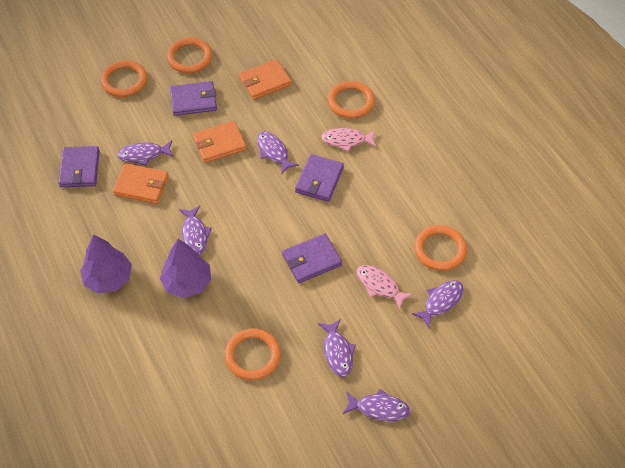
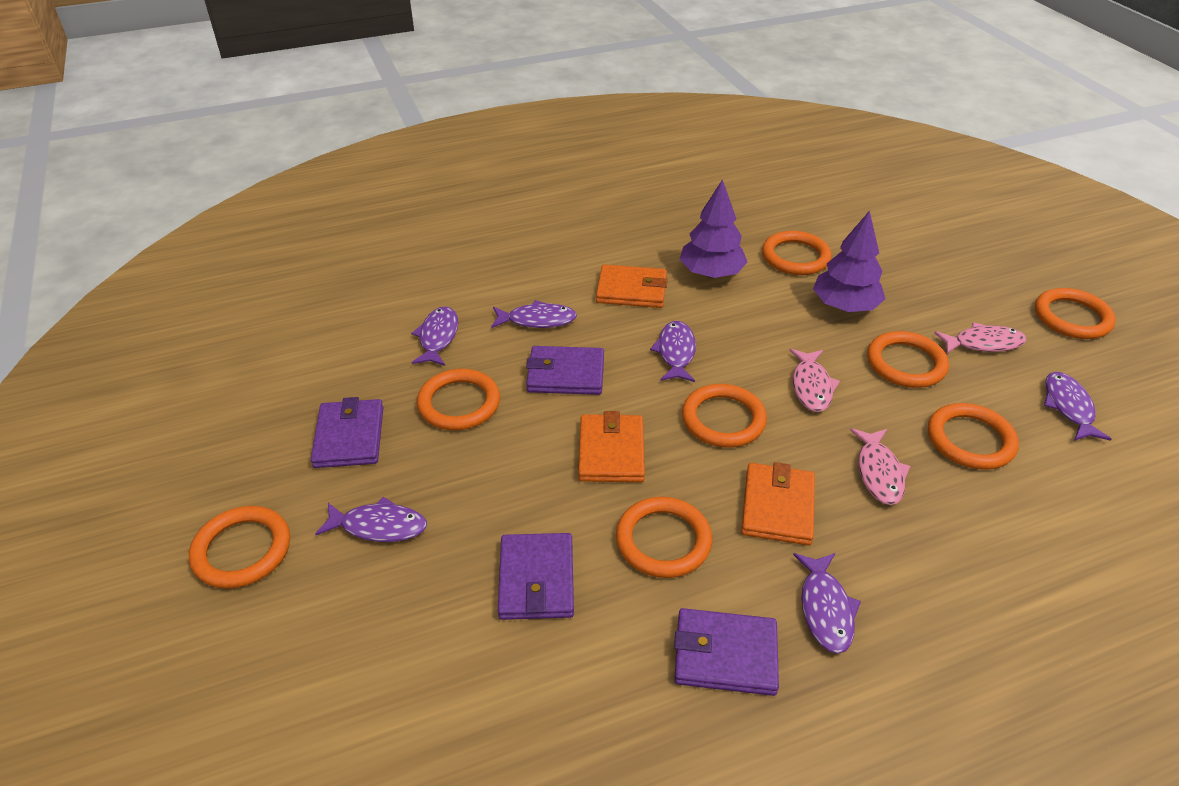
orange ring: [100,60,147,97] [166,38,212,73] [224,328,281,380] [327,81,375,119] [414,225,467,271] = 5 -> [189,506,290,589] [417,369,500,430] [616,497,712,578] [682,384,767,447] [762,231,832,275] [867,331,949,388] [928,403,1019,470] [1035,288,1116,339] = 8
pink fish: [321,128,376,152] [357,265,413,310] = 2 -> [789,349,840,412] [850,428,910,505] [934,323,1026,354] = 3

